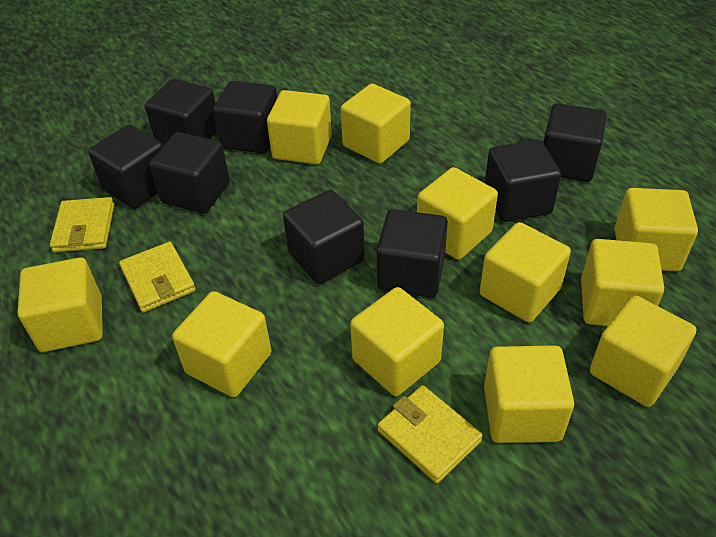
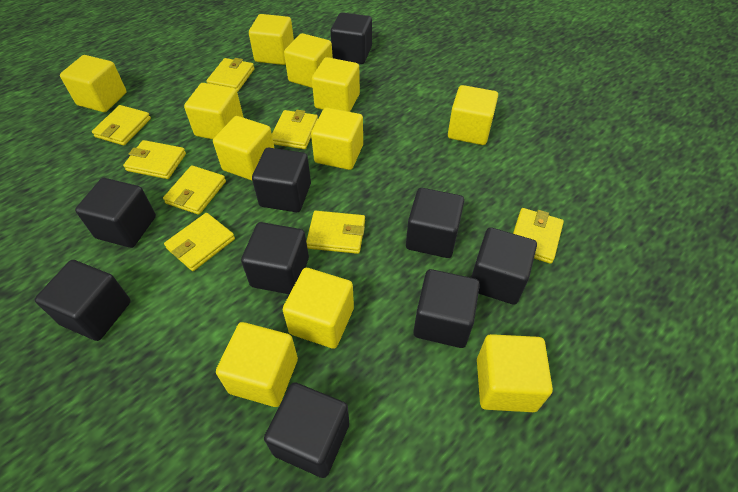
black cube: [88,125,163,209] [145,79,217,146] [149,132,230,214] [213,81,277,154] [283,190,365,284] [377,209,448,298] [485,140,561,222] [543,103,607,182] = 8 -> [35,260,131,341] [75,178,156,248] [241,222,309,294] [252,148,311,212] [264,382,349,478] [331,12,372,64] [406,188,464,258] [414,269,480,348] [471,227,537,305] = 9
yellow wallet: [50,197,114,252] [119,242,196,313] [378,385,483,483] = 3 -> [92,105,151,146] [123,140,186,179] [163,165,226,215] [164,213,235,271] [206,58,254,92] [272,110,318,149] [306,211,365,254] [513,208,564,264] = 8

